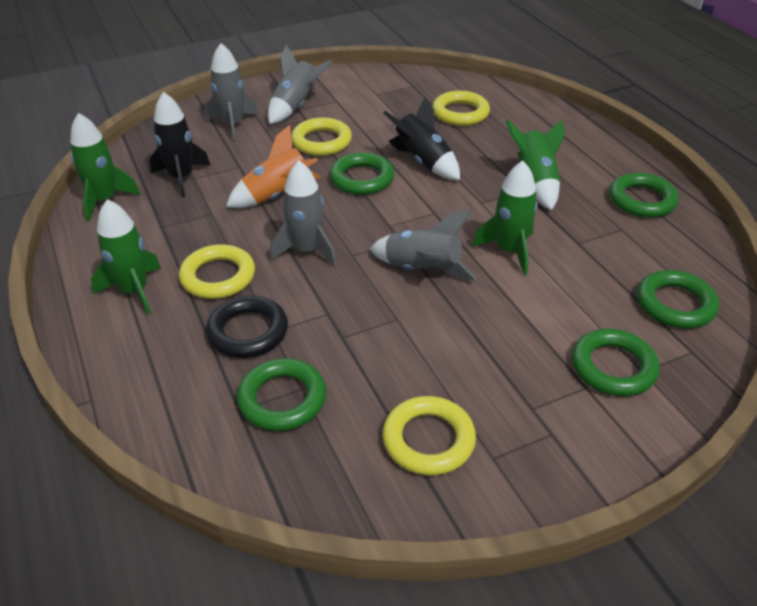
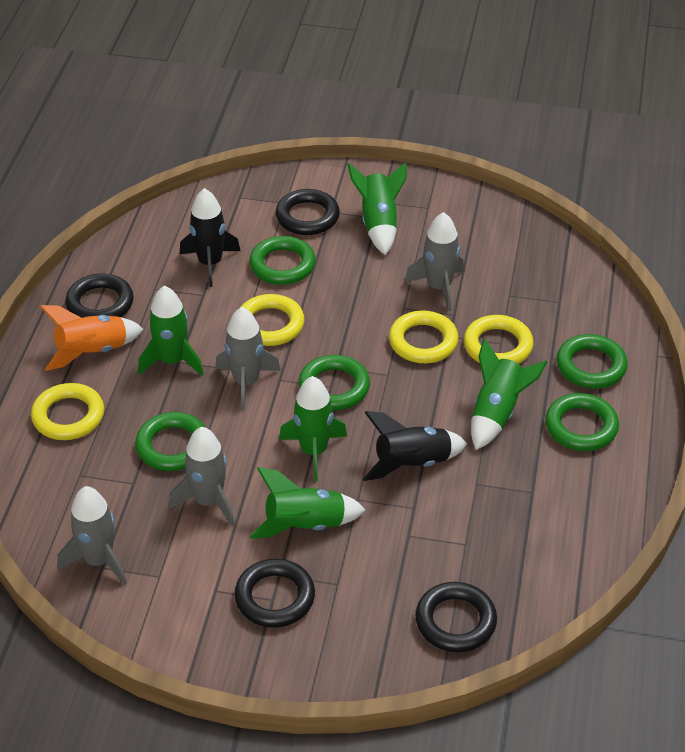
black ring: [206,296,288,358] = 1 -> [65,274,134,318] [234,559,315,628] [276,189,340,235] [415,582,497,652] = 4
green rocket: [70,113,141,221] [91,199,161,315] [472,161,538,275] [506,119,565,210] = 4 -> [138,286,204,376] [249,467,365,539] [279,376,347,481] [347,162,406,255] [471,338,547,450] = 5

